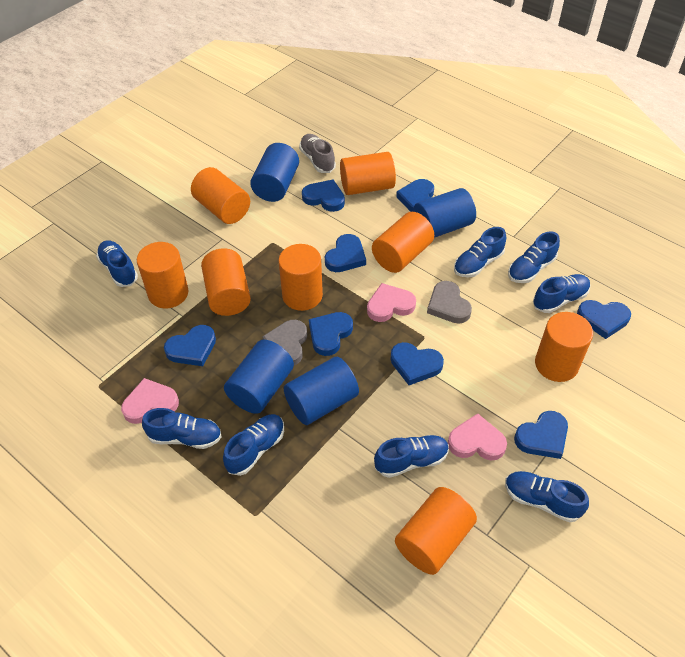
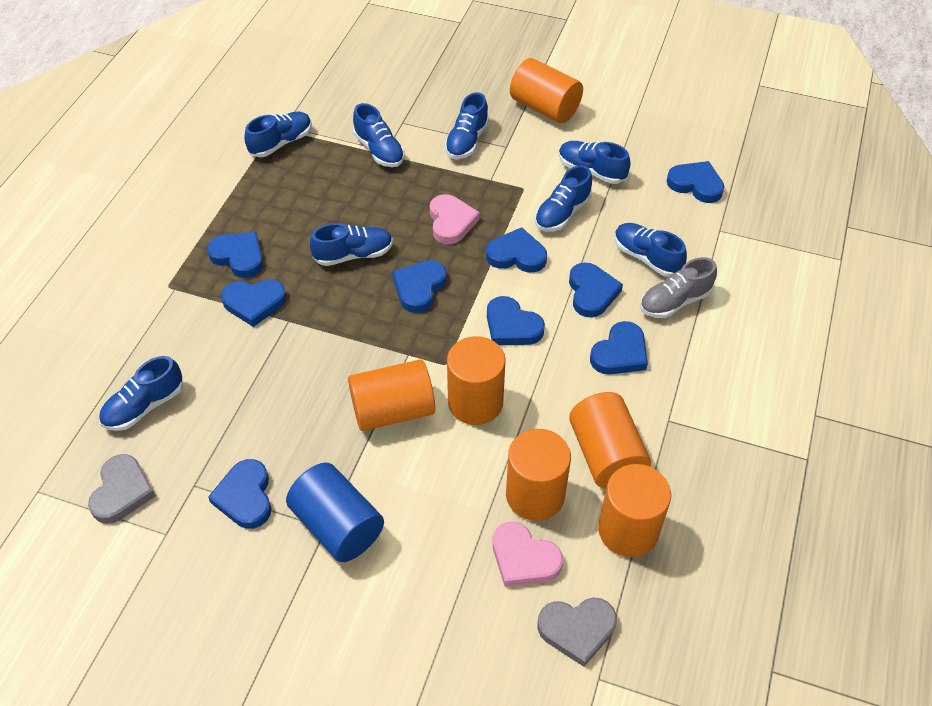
blue cylinder: [224,340,294,414] [250,143,299,202] [283,357,359,425] [413,188,476,238] = 4 -> [286,463,384,562] = 1
blue heart: [164,325,216,366] [302,179,345,212] [309,312,353,356] [325,234,366,272] [390,342,444,385] [396,179,434,212] [514,411,568,459] [577,300,631,339] = 8 -> [207,232,263,278] [208,459,272,529] [221,279,287,327] [392,260,447,313] [486,227,547,273] [487,296,545,345] [569,263,623,318] [590,321,648,374] [667,161,725,203] = 9
orange cylinder: [137,242,189,308] [191,167,250,224] [201,248,251,316] [279,244,323,311] [340,152,396,195] [372,212,434,273] [395,487,477,575] [535,312,593,382] = 8 -> [348,360,435,431] [447,336,506,425] [506,429,571,521] [510,58,583,123] [569,392,651,489] [598,464,671,557] = 6
pink heart: [121,378,179,424] [367,283,416,322] [448,413,507,460] = 3 -> [430,194,480,244] [493,522,563,587] = 2

